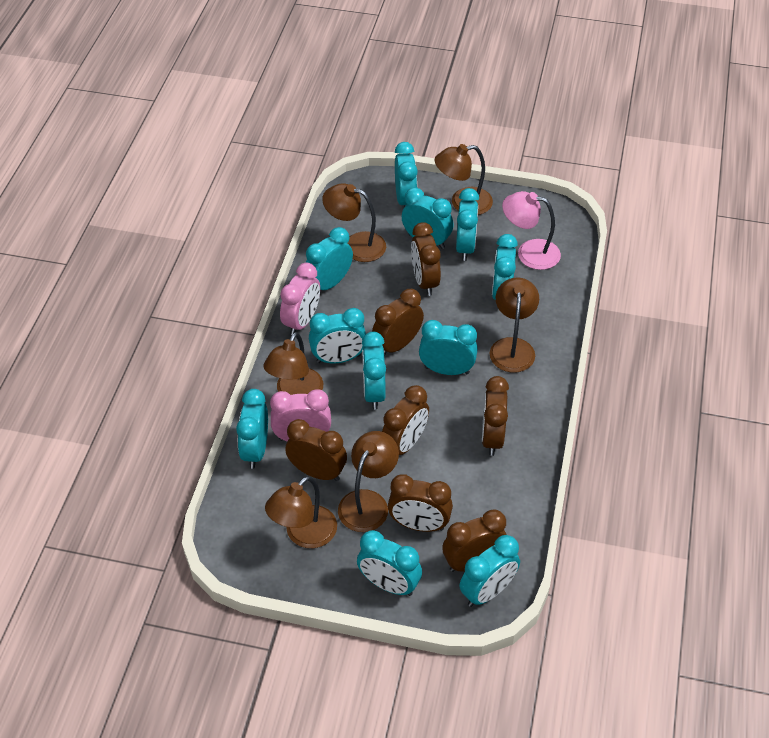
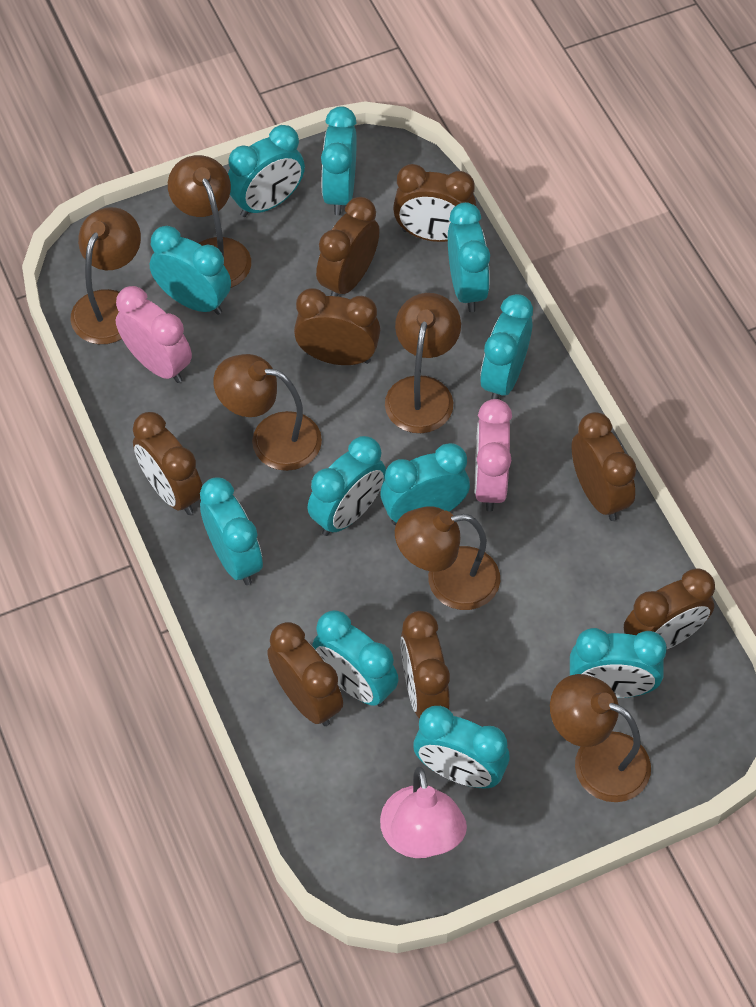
brown clock: [285,419,347,481] [372,289,424,356] [382,385,429,455] [388,474,453,532] [411,222,441,296] [442,509,507,572] [482,376,509,456] = 7 -> [133,412,202,515] [267,622,343,726] [294,288,380,365] [316,197,380,297] [393,164,476,242] [400,611,450,718] [572,412,636,521] [624,568,715,649] = 8

